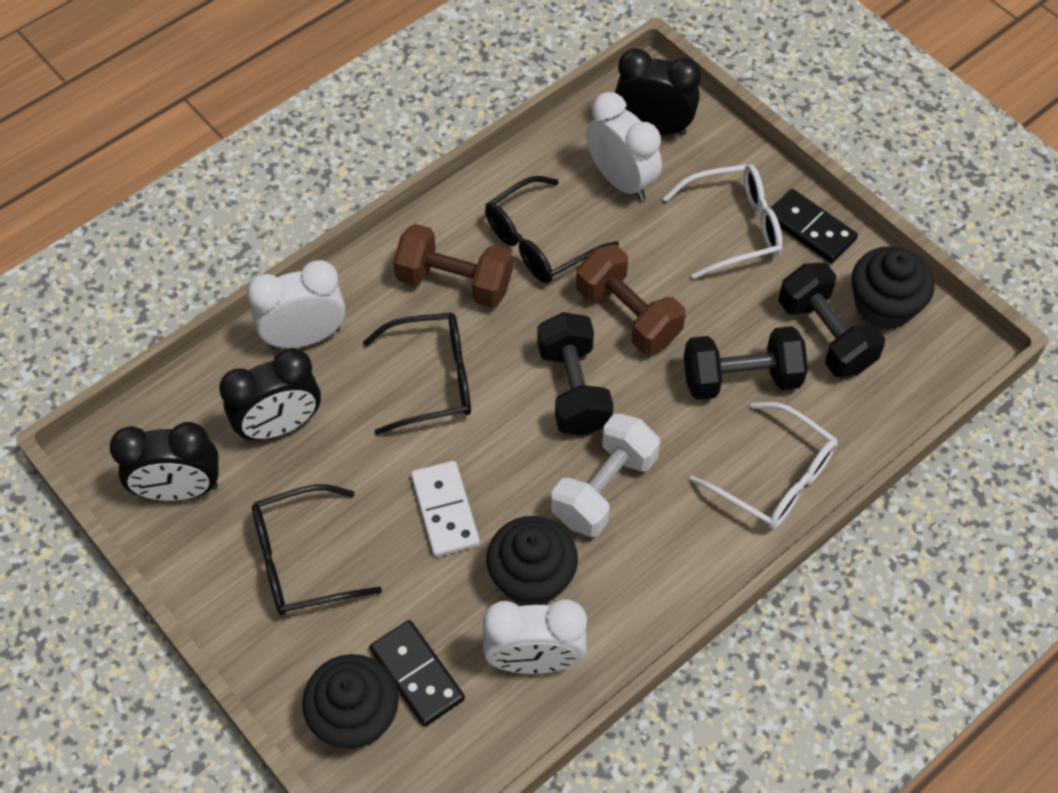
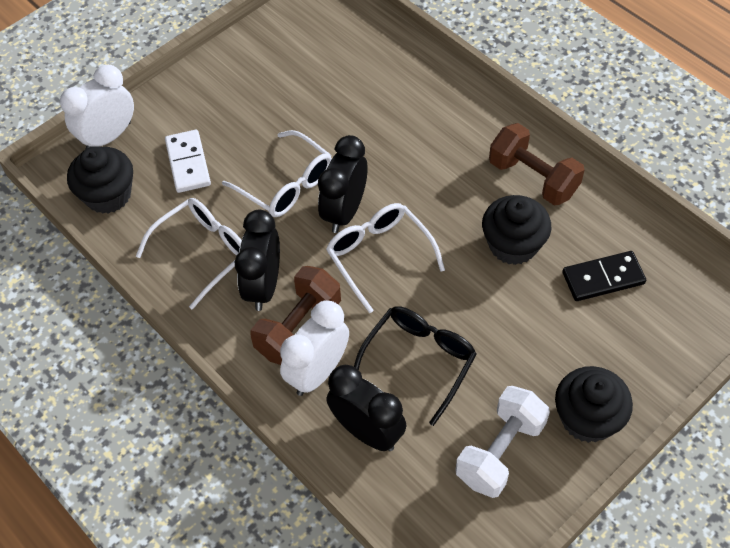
black domino: [369,620,465,727] [771,189,858,263] = 2 -> [562,251,646,301] = 1
black dumbbell: [537,312,614,436] [684,326,808,400] [778,263,885,378] = 3 -> none = 0
black glasses: [252,484,382,615] [363,313,471,435] [485,176,619,283] = 3 -> [354,306,477,426] = 1
white clock: [247,260,346,348] [483,599,587,674] [586,92,662,201] = 3 -> [60,65,134,149] [280,301,349,396] = 2
white glasses: [663,164,782,279] [689,402,838,529] = 2 -> [136,198,242,310] [222,130,332,217] [326,203,445,313] = 3

